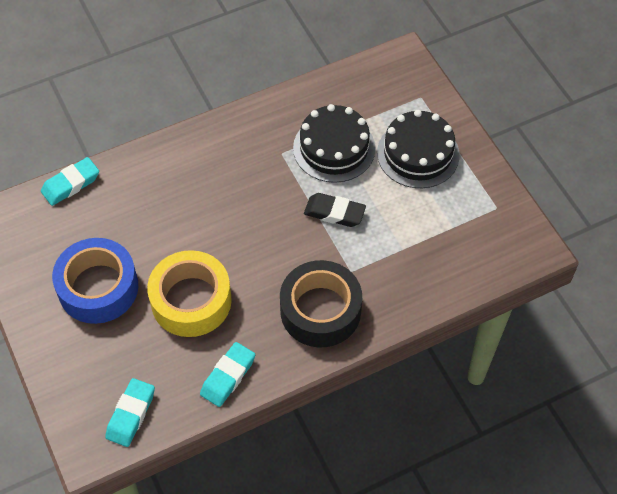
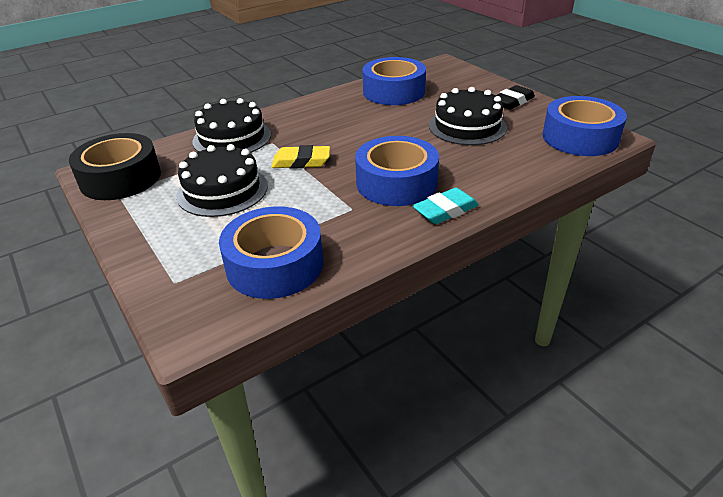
black cake: [293,104,375,183] [377,110,460,188] = 2 -> [176,144,268,217] [192,98,271,153] [429,87,507,145] = 3
blue tape: [52,238,138,324] = 1 -> [219,206,323,299] [355,136,439,206] [363,57,426,105] [543,96,627,156] = 4
turquoise eraser: [41,157,99,206] [105,378,155,447] [200,342,255,407] = 3 -> [413,188,479,224] = 1
yellow eraser: none = 0 -> [272,145,330,169] = 1
yellow tape: [147,250,232,337] = 1 -> none = 0

